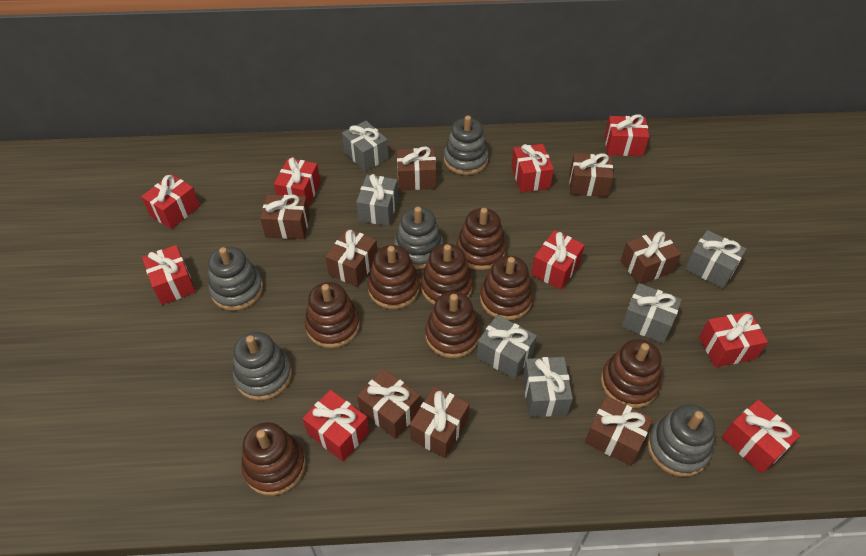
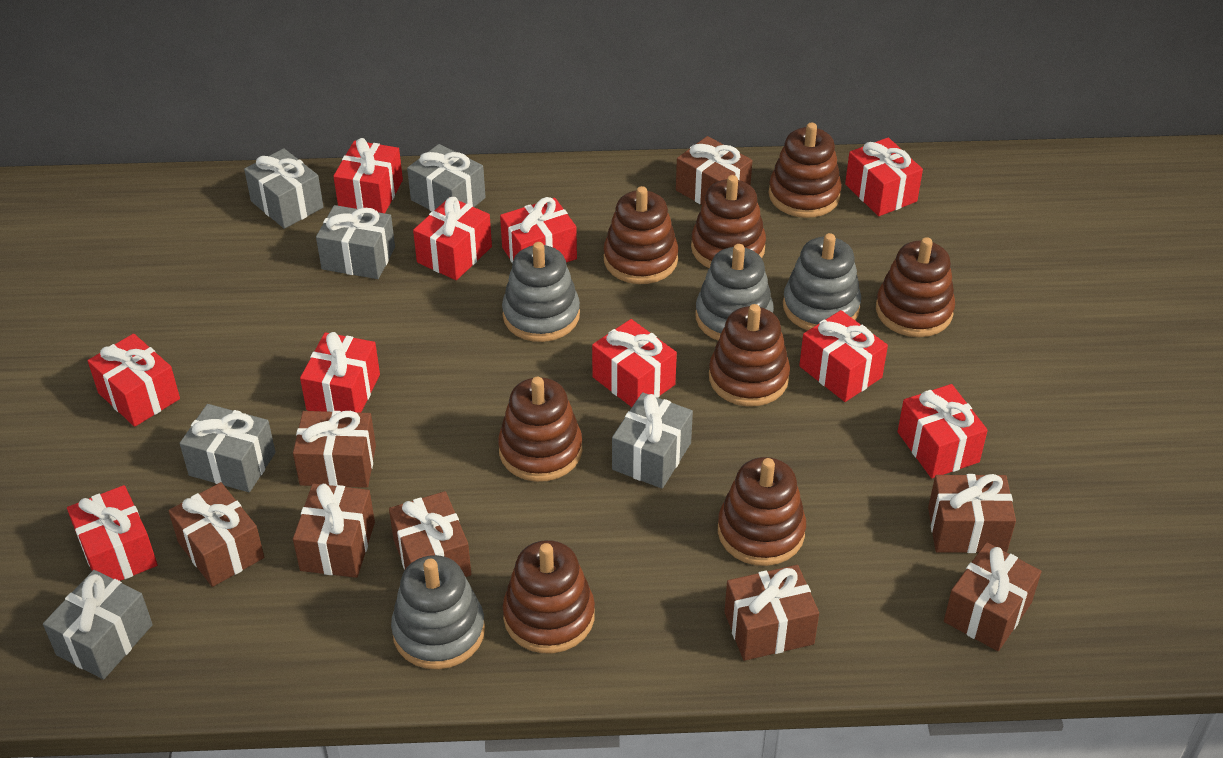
grey stacking toy: [208,246,263,311] [233,332,292,400] [394,207,444,269] [444,116,489,175] [647,404,716,477] = 5 -> [391,555,485,669] [502,242,580,342] [695,244,774,341] [783,233,861,330] = 4
red gift: [141,174,200,229] [142,245,196,305] [274,157,321,207] [303,390,369,461] [511,144,554,193] [531,230,585,290] [605,114,649,156] [699,312,768,367] [722,400,800,474] = 9 -> [67,485,157,581] [88,334,180,427] [300,332,380,413] [333,138,403,213] [413,197,492,280] [500,197,577,264] [592,319,677,407] [799,310,888,402] [845,138,923,216] [897,384,988,478] = 10

